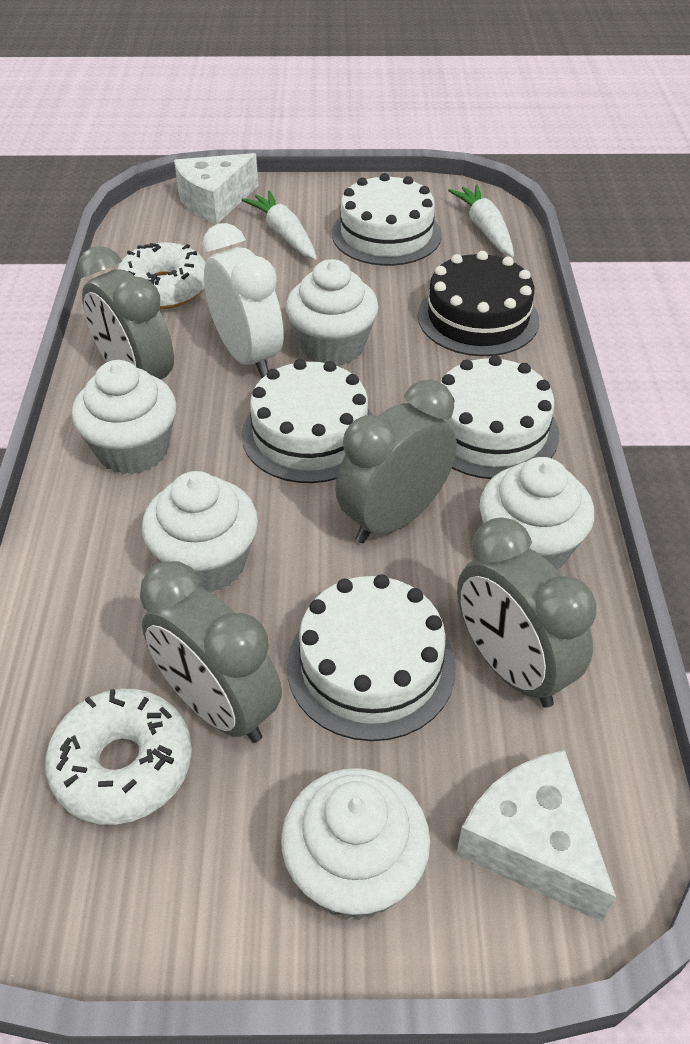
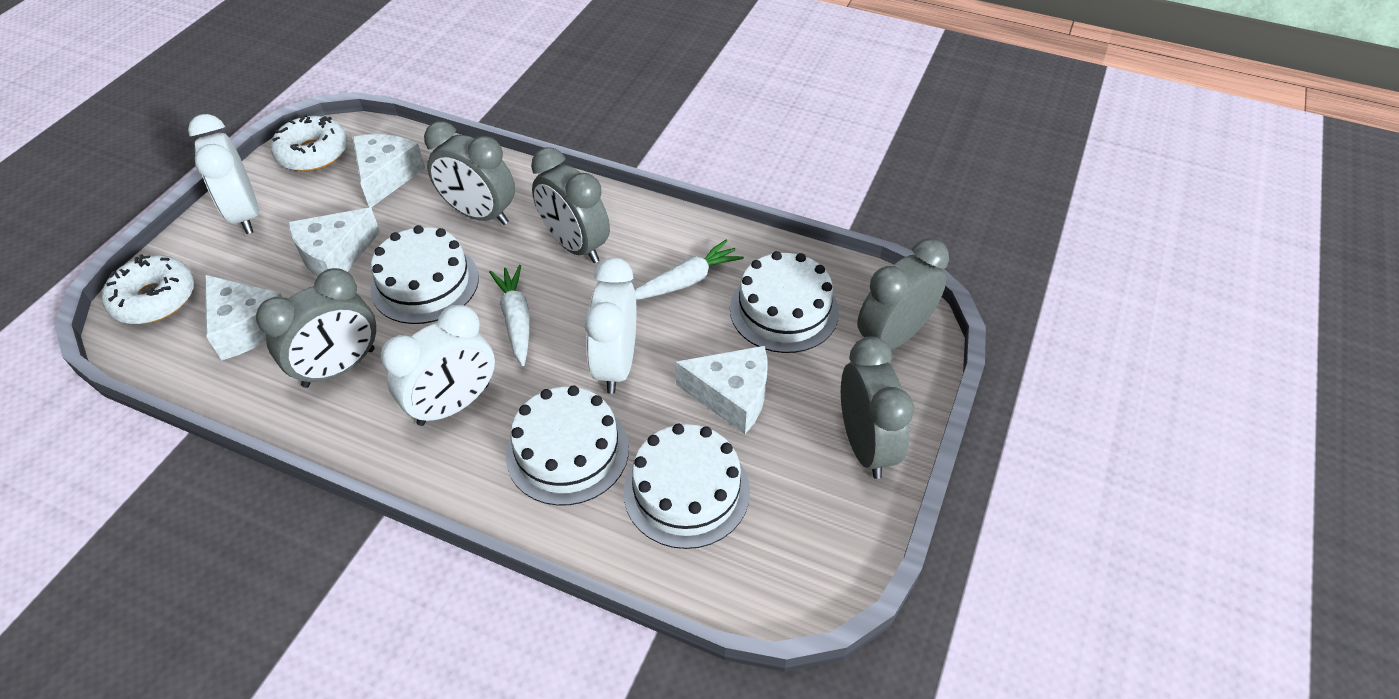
black cake: [418,251,539,356] = 1 -> none = 0
grey clock: [77,246,174,379] [140,561,282,743] [335,380,457,543] [457,517,596,708] = 4 -> [256,268,376,388] [424,121,515,225] [531,147,610,263] [841,336,914,479] [857,238,949,350] = 5
white cheese: [174,153,258,224] [456,750,616,922] = 2 -> [205,275,282,361] [288,207,380,277] [352,134,425,208] [675,346,768,434] = 4
white clock: [202,223,284,378] = 1 -> [188,114,259,234] [381,305,495,426] [584,257,636,394] = 3
white cupcake: [72,360,176,475] [142,471,258,593] [281,768,430,921] [286,259,378,366] [480,457,594,569] = 5 -> none = 0

